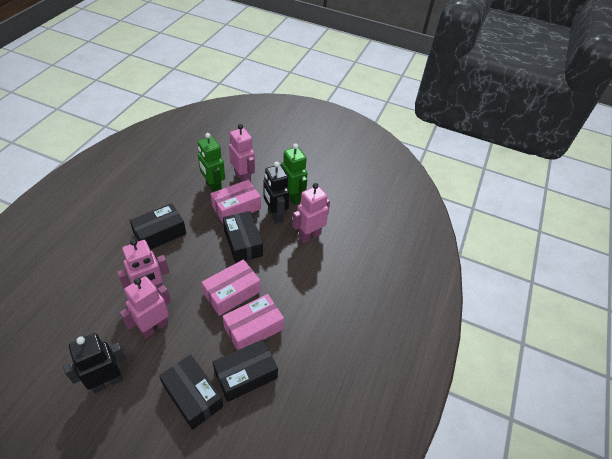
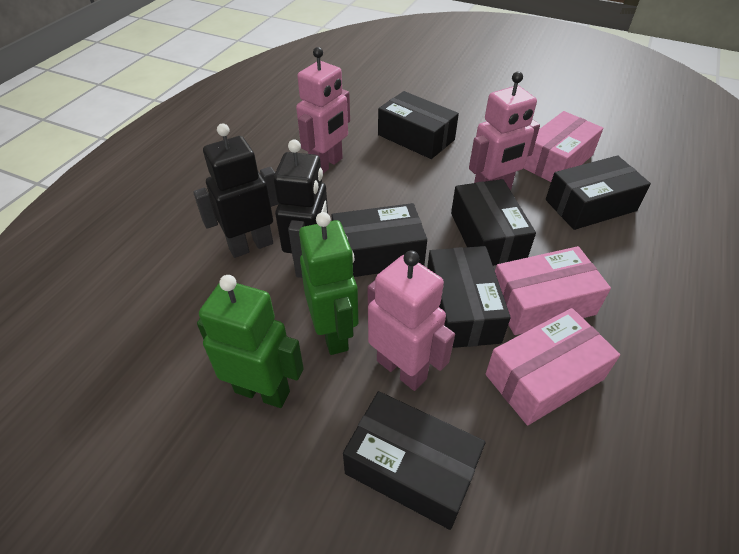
black box: [129,203,186,250] [159,355,223,430] [213,339,278,402] [223,211,263,263] = 4 -> [331,203,427,277] [343,391,485,530] [378,91,459,159] [427,246,511,348] [451,179,536,266] [546,155,651,230] = 6
pink robot: [117,239,169,291] [120,276,171,338] [229,124,255,182] [292,183,330,243] = 4 -> [296,47,350,173] [368,250,455,391] [469,72,540,190] = 3

